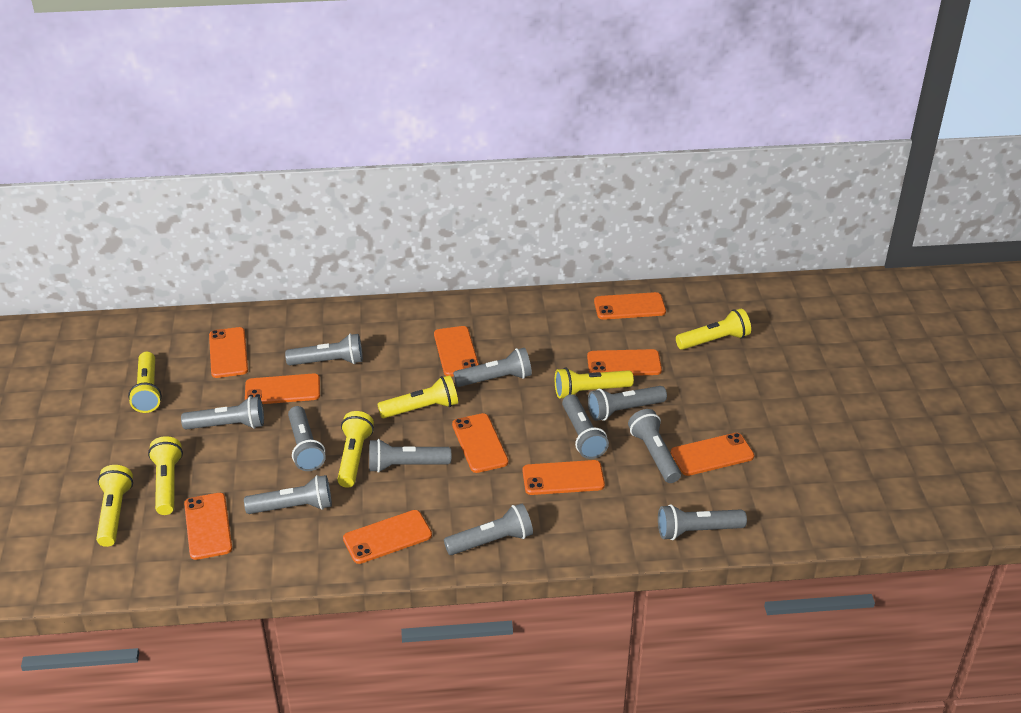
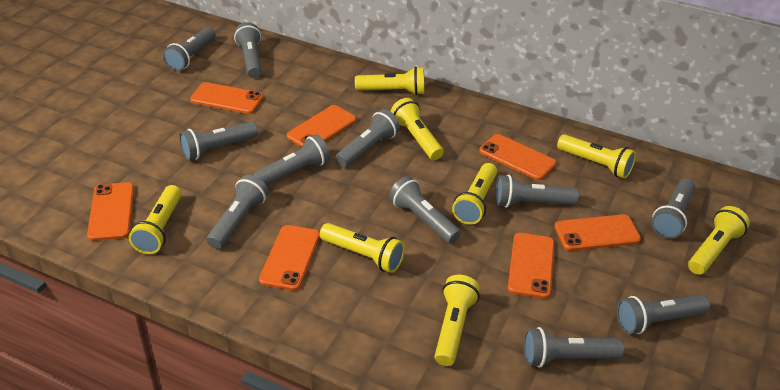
orange phone: [184,493,232,560] [209,327,248,378] [245,373,320,404] [343,510,432,564] [434,326,479,377] [452,413,508,473] [523,460,605,495] [587,349,662,376] [594,292,666,320] [671,433,754,476] = 10 -> [87,182,134,241] [190,82,264,114] [259,225,320,291] [286,105,356,147] [479,134,556,180] [508,233,554,299] [554,214,641,251] = 7
yellow flashlight: [96,465,133,547] [128,352,162,413] [148,436,183,515] [337,411,374,488] [378,375,458,418] [555,367,634,399] [676,308,751,350] = 7 -> [129,185,182,254] [320,223,405,273] [355,67,424,95] [390,98,444,160] [434,275,480,366] [452,163,497,225] [557,134,636,179] [688,206,750,275] = 8

